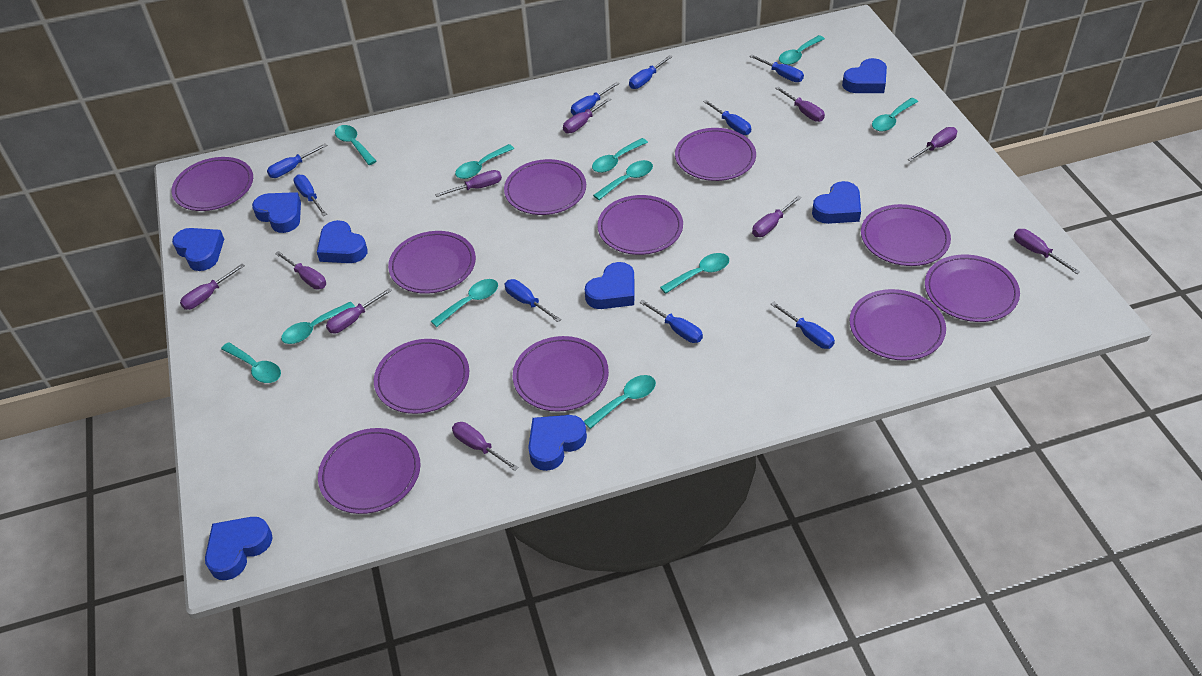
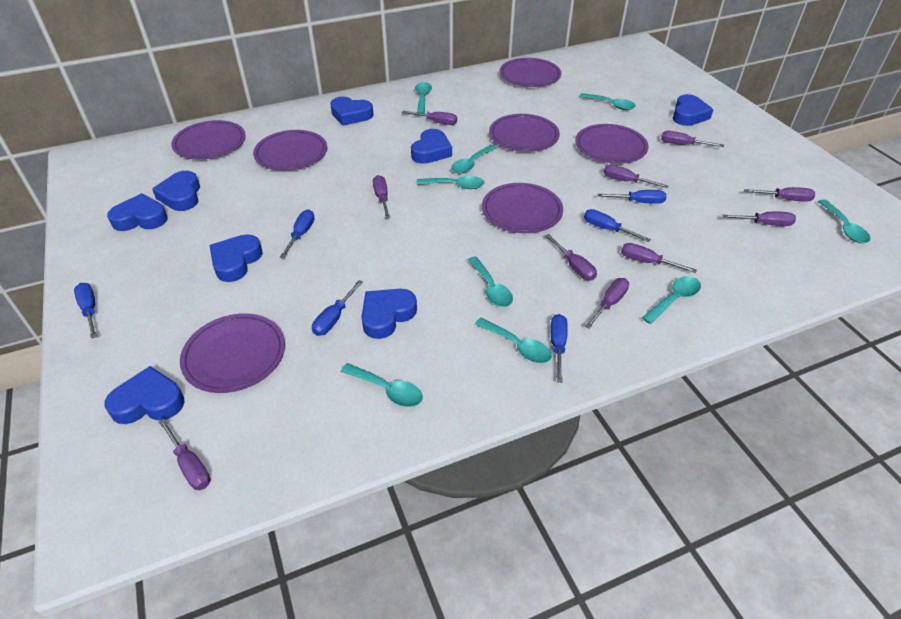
blue screwdriver: [267,143,328,178] [293,175,327,216] [505,279,561,322] [571,82,619,116] [629,55,673,89] [639,299,703,343] [703,100,751,135] [749,54,804,82] [771,302,835,349] = 9 -> [74,283,97,339] [280,210,315,258] [312,280,363,336] [551,314,568,383] [584,209,651,242] [598,190,666,204] = 6
purple plate: [171,157,253,211] [318,428,420,514] [374,339,469,414] [388,231,476,294] [504,159,586,215] [513,336,609,412] [597,195,683,255] [675,128,756,181] [850,289,946,361] [861,204,951,266] [925,255,1020,322] = 11 -> [171,120,246,160] [180,313,285,393] [253,130,327,171] [482,183,563,233] [489,114,560,152] [499,58,561,87] [575,124,648,164] = 7
turquoise spoon: [221,342,281,383] [281,301,355,344] [335,125,376,165] [431,279,498,327] [455,144,514,179] [584,375,656,429] [592,138,648,173] [593,160,653,200] [660,253,729,294] [779,35,825,65] [872,98,918,132] = 11 -> [341,363,423,407] [415,82,432,114] [416,176,484,189] [451,145,497,174] [468,256,513,307] [475,318,552,363] [579,93,636,110] [642,276,701,324] [818,199,870,243] = 9

